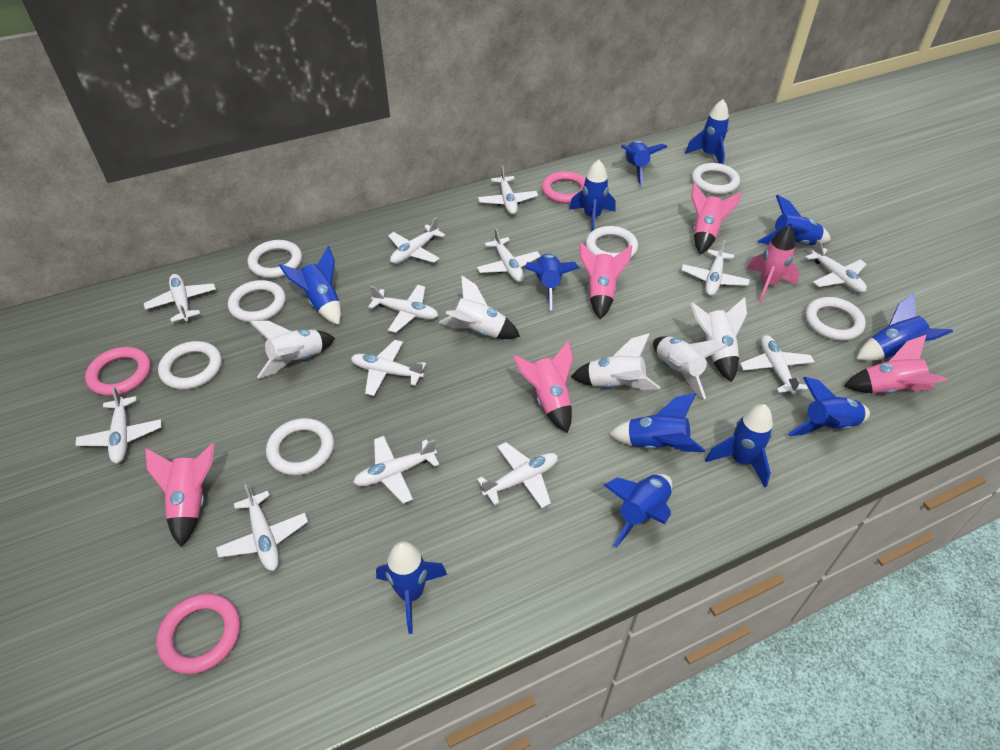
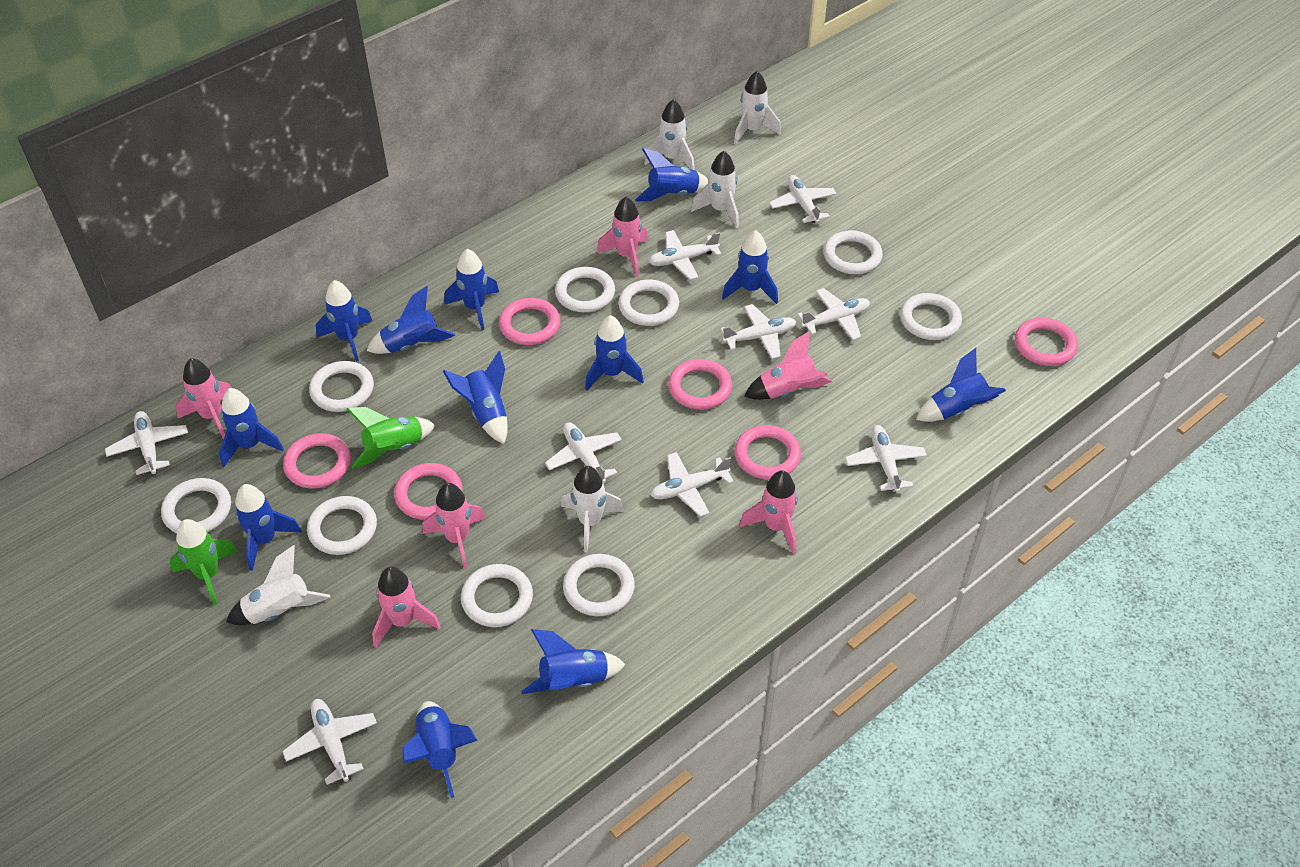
green rocket: none = 0 -> [170,519,238,605] [347,407,435,469] = 2
pink ring: [85,347,151,396] [156,593,240,674] [542,171,586,204] = 3 -> [283,433,351,489] [394,463,463,520] [499,298,560,345] [668,359,732,410] [735,425,801,480] [1015,318,1078,366] = 6
white plane: [75,387,162,463] [144,274,216,322] [216,484,308,571] [351,340,426,396] [353,436,439,504] [368,285,438,333] [388,217,445,264] [477,228,541,282] [477,442,558,508] [478,165,538,215] [681,240,750,296] [740,335,815,395] [806,240,867,293] = 13 -> [105,411,188,475] [282,699,377,785] [545,422,622,483] [649,230,722,280] [651,452,734,517] [720,304,796,359] [769,175,837,223] [797,288,870,340] [845,425,927,493] = 9
white ring: [158,341,222,390] [228,280,286,322] [247,240,302,278] [266,418,334,476] [586,226,638,259] [692,163,740,195] [805,297,866,341] = 7 -> [161,478,231,533] [307,496,377,555] [309,361,374,412] [461,564,533,627] [555,267,615,312] [563,554,635,616] [619,280,679,326] [824,230,883,274] [900,293,962,340] = 9

